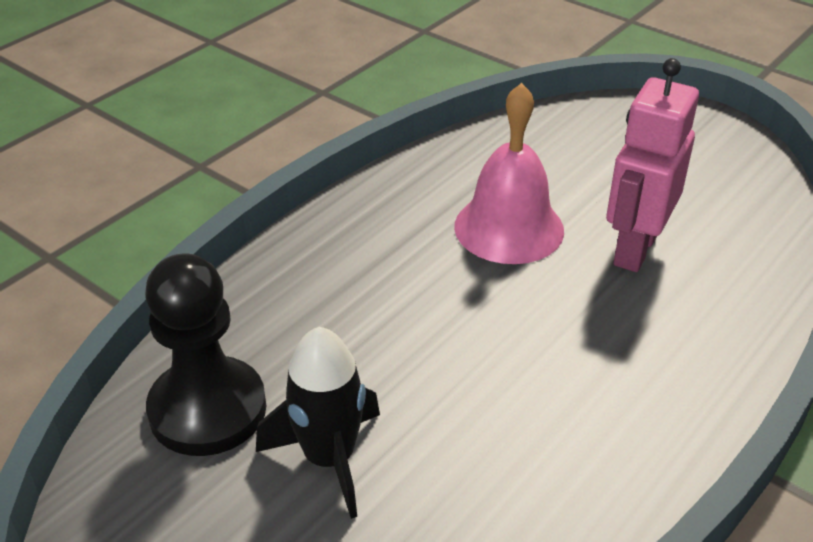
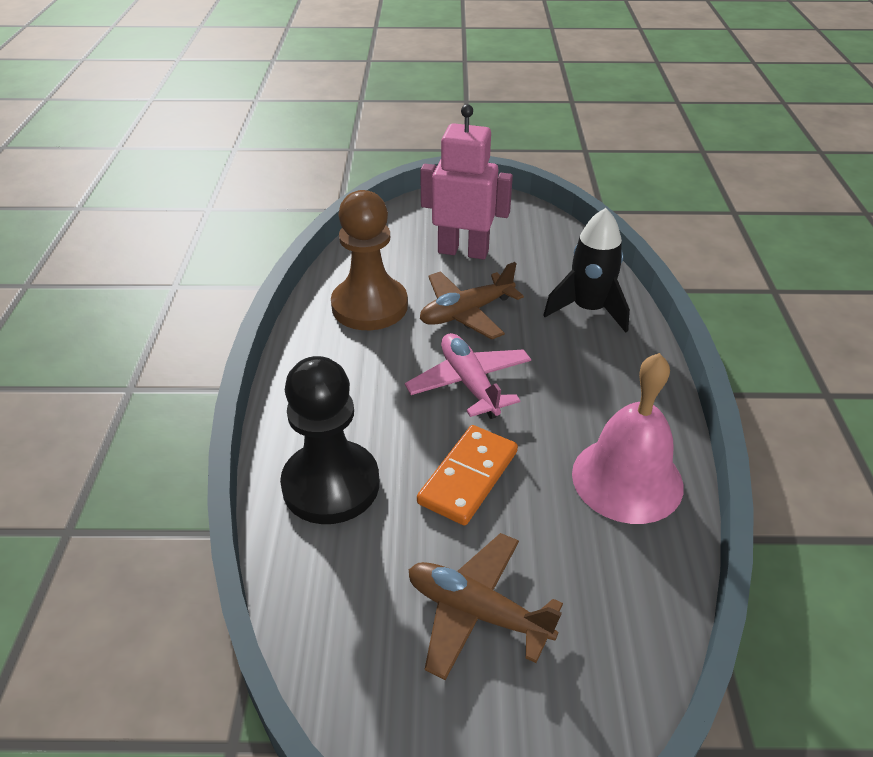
brown pawn: none = 0 -> [331,190,408,330] = 1
brown plane: none = 0 -> [408,533,563,680] [420,262,524,340] = 2
orange domino: none = 0 -> [417,425,518,526] = 1
pink plane: none = 0 -> [405,333,531,419] = 1

